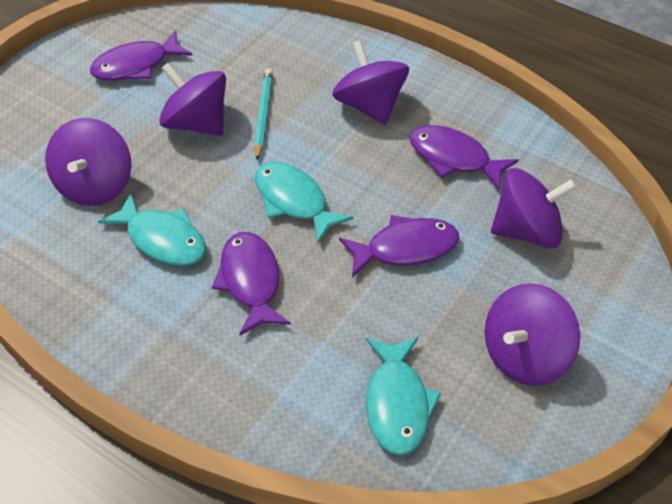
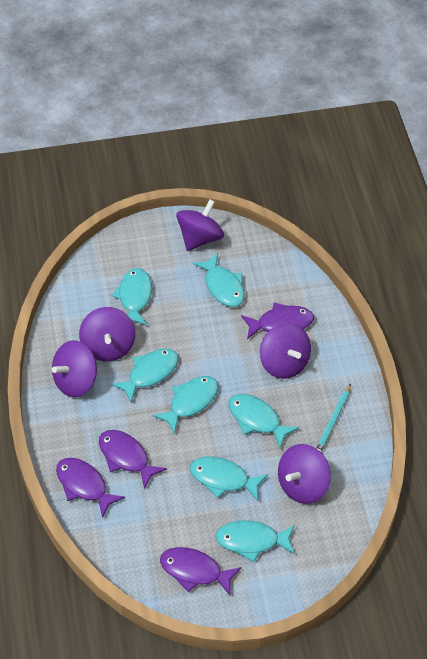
turquoise fish: [98,192,206,266] [255,162,354,243] [366,337,441,456] = 3 -> [111,268,152,326] [111,348,178,402] [152,376,218,434] [190,456,268,501] [193,253,245,307] [215,520,295,562] [229,394,299,448] = 7

